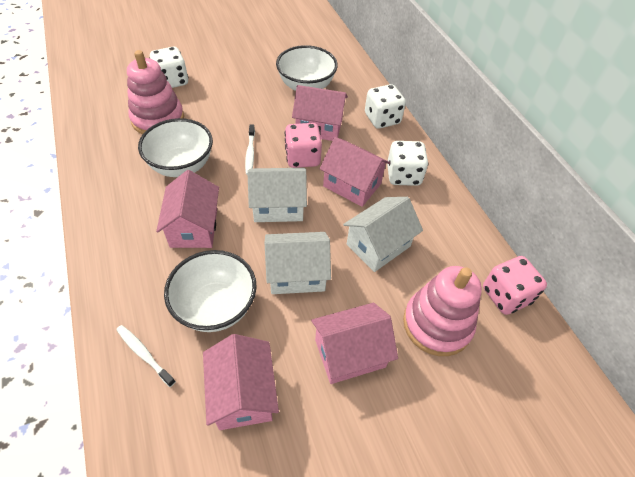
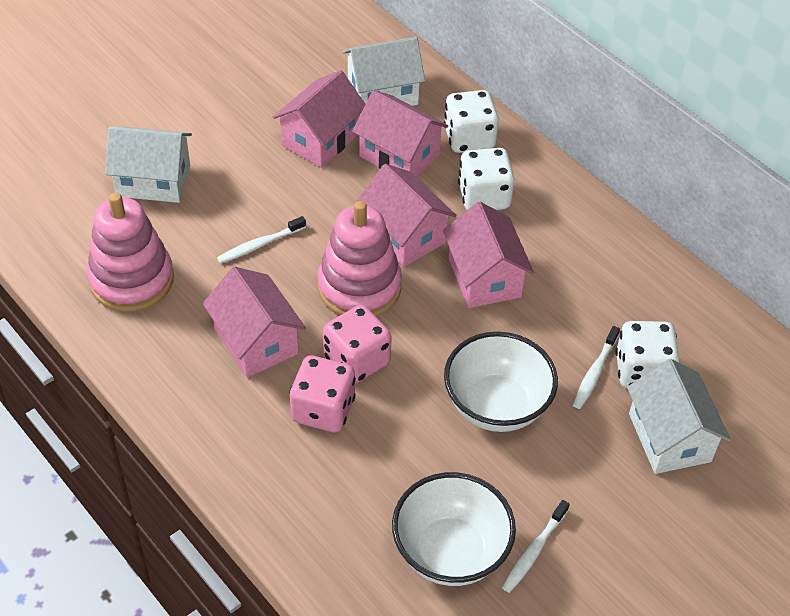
white bowl: [138,118,213,177] [164,250,257,332] [276,45,338,91] = 3 -> [392,472,516,586] [444,332,558,432] = 2
white toothbrush: [116,325,176,387] [245,125,255,175] = 2 -> [217,216,306,264] [502,500,570,593] [573,326,620,409] = 3

